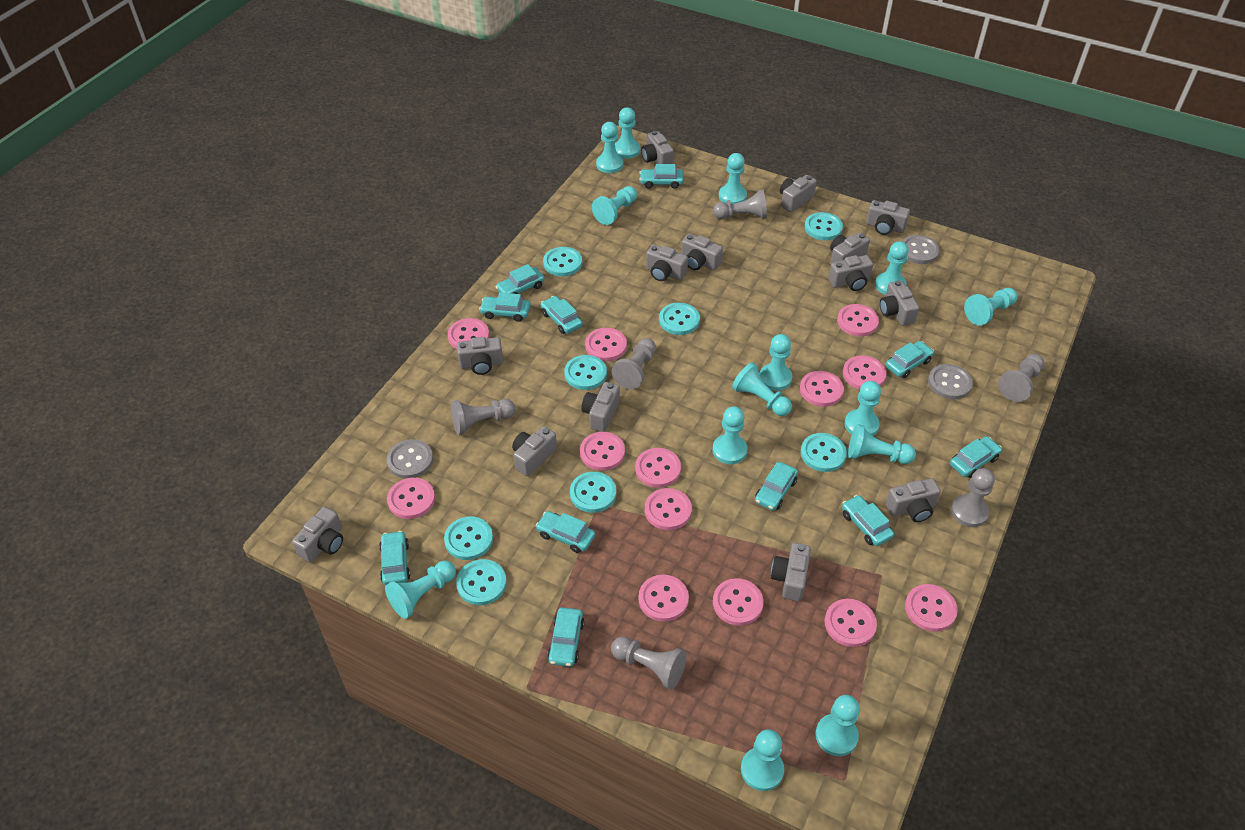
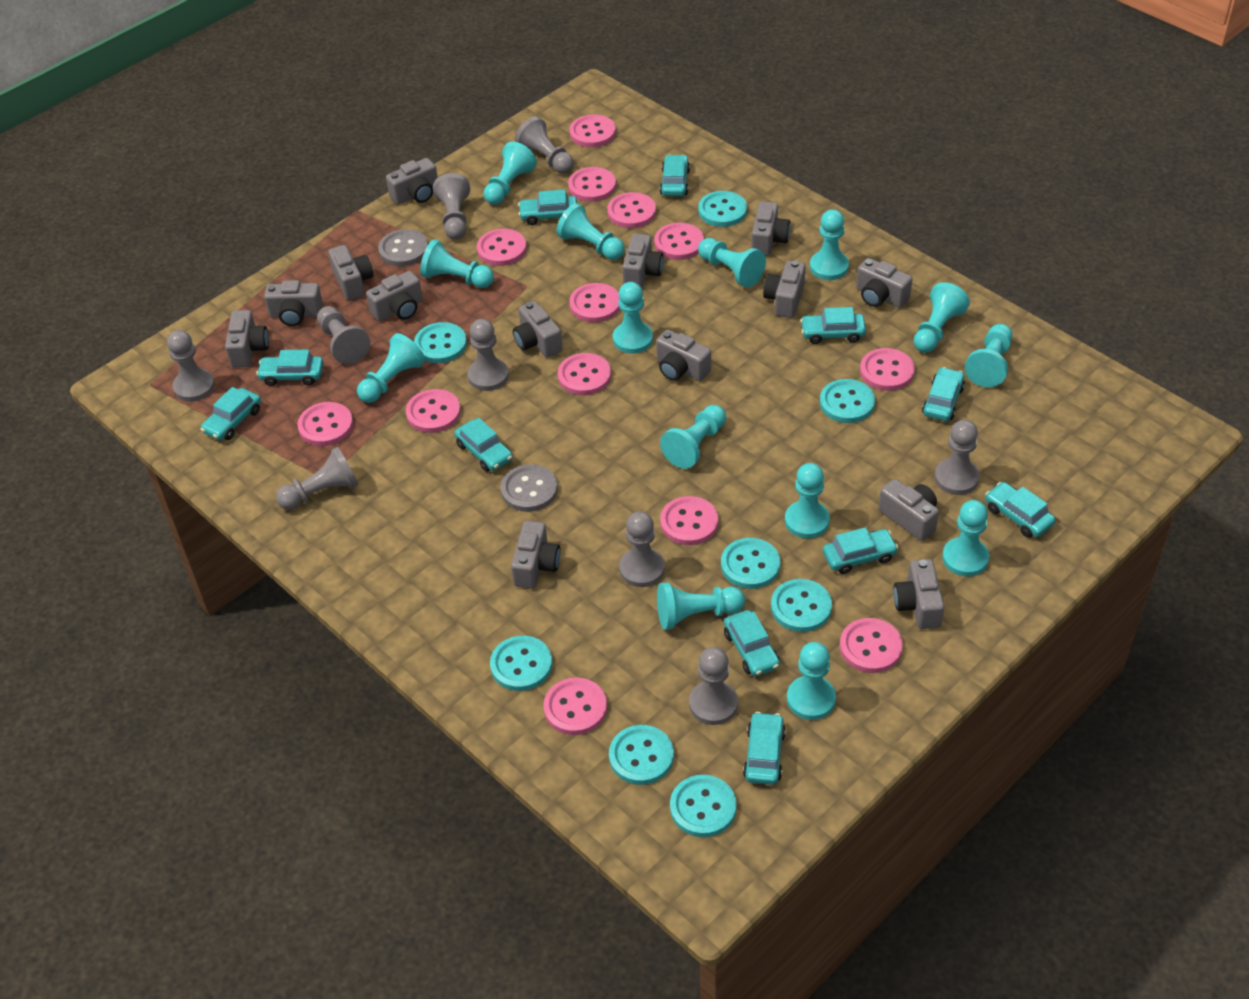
grey button: [387,439,433,479] [902,235,940,264] [928,364,973,400] = 3 -> [378,229,428,266] [501,464,558,512] = 2
grey pawn: [451,399,516,435] [611,636,686,690] [612,338,656,389] [713,189,767,219] [951,468,995,527] [998,354,1044,402] = 6 -> [167,330,215,402] [276,447,359,510] [317,306,370,364] [433,173,470,240] [467,319,509,391] [515,116,574,174] [619,511,665,587] [689,647,738,725] [934,420,980,495] = 9

